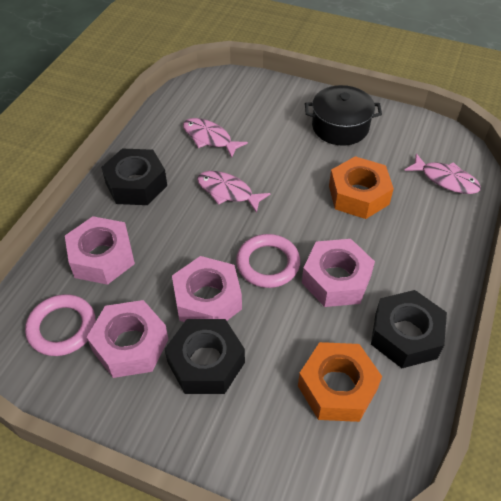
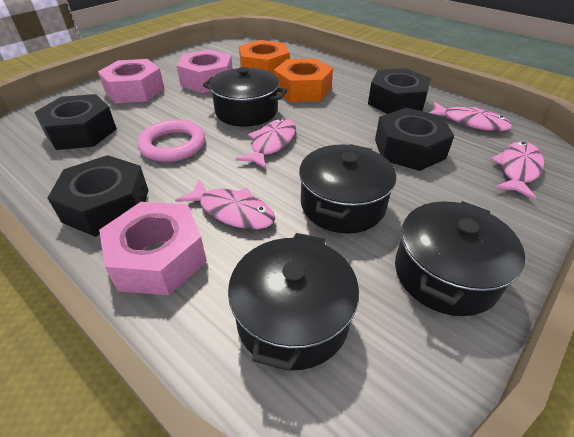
black nut: [101,148,167,205] [165,319,245,394] [371,290,447,368] = 3 -> [34,94,117,150] [48,155,148,237] [368,68,431,114] [375,108,454,171] = 4
black pot: [305,85,382,146] = 1 -> [203,67,287,127] [228,233,359,371] [299,144,396,233] [395,201,525,316] = 4
pink fish: [183,118,248,158] [197,171,271,213] [404,153,481,194] = 3 -> [175,179,275,229] [236,118,296,169] [429,102,513,131] [491,141,544,200] = 4
pink nut: [65,216,135,285] [87,300,169,378] [172,256,242,322] [302,239,375,307] = 4 -> [98,59,165,103] [99,202,207,295] [176,49,233,93] = 3
pink ring: [25,294,96,356] [236,234,300,288] = 2 -> [137,119,205,162] = 1

